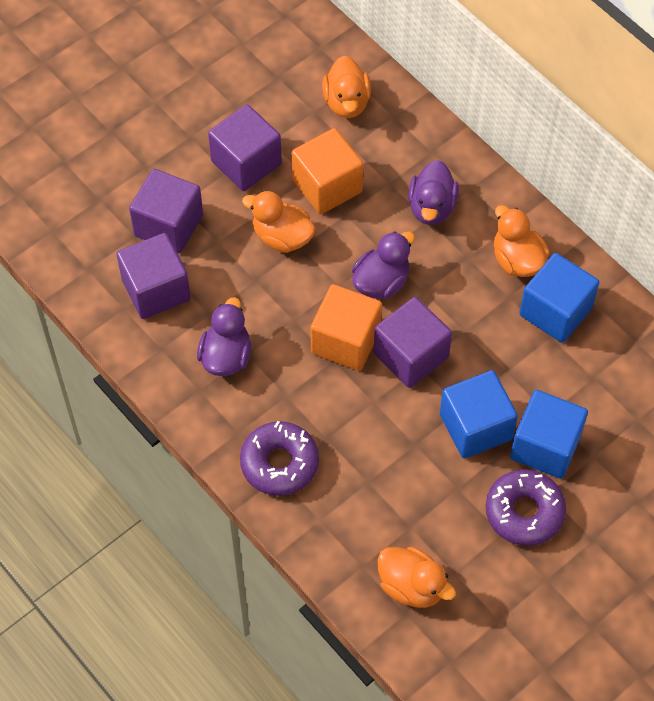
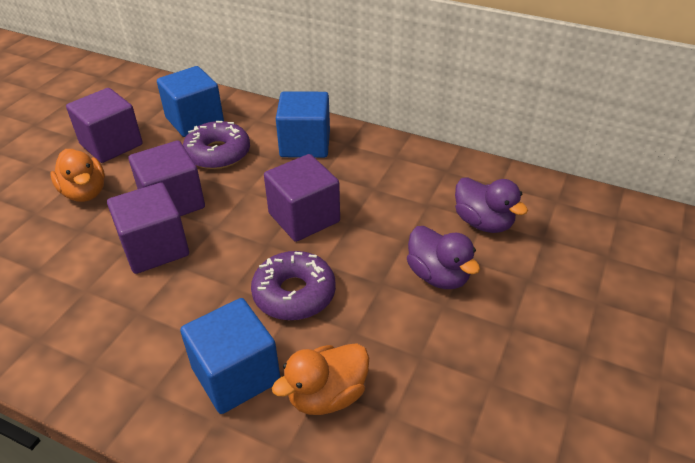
orange cube: [292,128,363,214] [310,284,382,371] = 2 -> none = 0
orange duck: [242,191,316,253] [322,56,371,118] [377,547,456,608] [494,205,550,277] = 4 -> [50,149,105,202] [272,343,369,415] = 2
purple duck: [197,297,252,376] [352,231,415,299] [408,160,459,225] = 3 -> [407,226,480,289] [455,177,528,233] = 2

